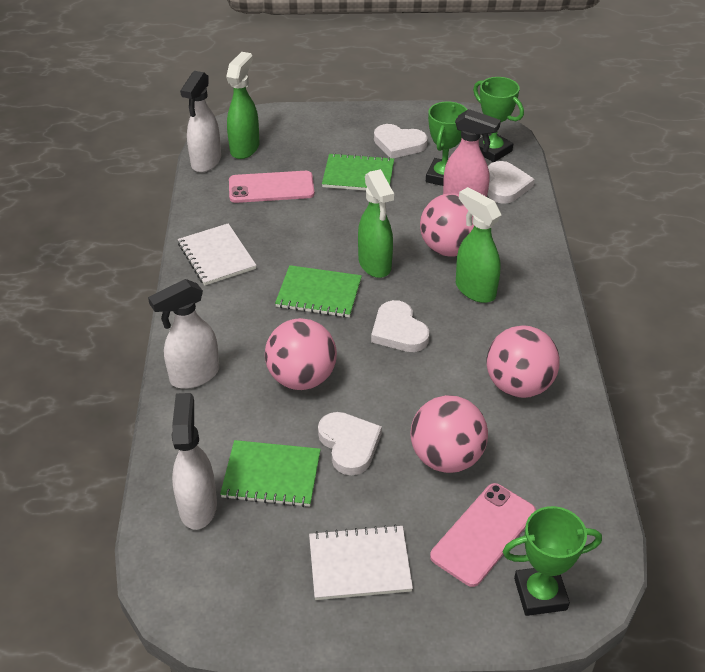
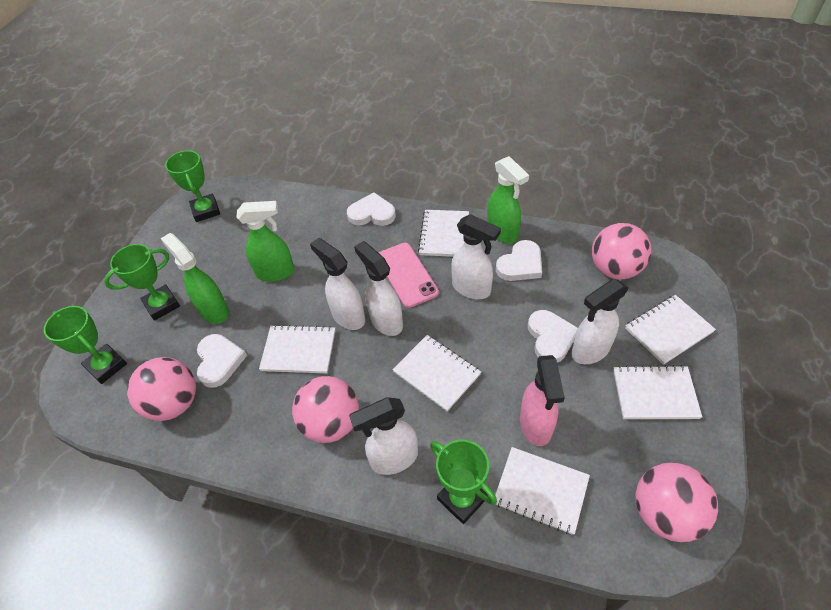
green notebook: [220,440,321,507] [275,265,362,317] [322,153,394,191] = 3 -> none = 0
green trophy: [426,102,468,186] [473,77,524,162] [503,506,602,616] = 3 -> [44,306,127,384] [104,244,180,321] [165,150,220,222] [430,440,497,524] = 4
pink phone: [229,171,314,203] [430,483,536,587] = 2 -> [379,243,439,308] = 1
white notebook: [178,223,256,285] [309,525,413,600] = 2 -> [259,325,336,373] [392,335,481,411] [418,210,469,257] [495,447,590,535] [613,365,702,419] [625,295,716,365] = 6
white spray bottle: [148,279,219,389] [172,393,217,530] [180,71,221,172] = 3 -> [310,238,365,330] [349,397,418,475] [354,241,403,336] [451,214,501,299] [571,279,629,364] = 5

